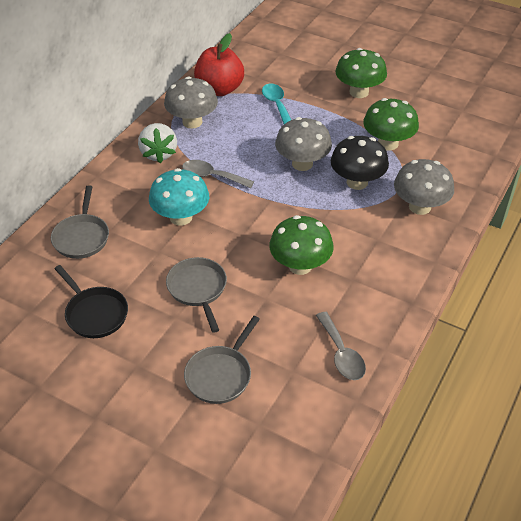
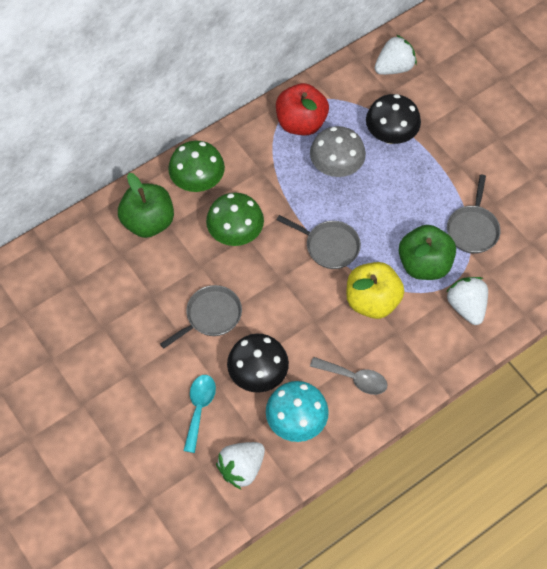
black mushroom: [331,136,389,190] = 1 -> [227,334,289,393] [366,94,421,144] = 2
black pan: [54,265,128,338] = 1 -> none = 0
green apple: none = 0 -> [118,173,174,238] [399,225,456,280] = 2
green mushroom: [269,215,334,275] [335,48,387,98] [363,98,419,150] = 3 -> [168,141,225,192] [206,193,264,246] = 2
grey mushroom: [164,76,218,129] [275,117,332,171] [394,159,454,215] = 3 -> [310,126,366,177] = 1
grey spoon: [182,160,254,188] [316,312,366,380] = 2 -> [310,357,388,395] = 1
white strawberry: [138,123,177,163] = 1 -> [216,442,265,489] [375,35,417,75] [446,277,488,325] = 3
yellow apple: none = 0 -> [346,262,404,319] = 1

